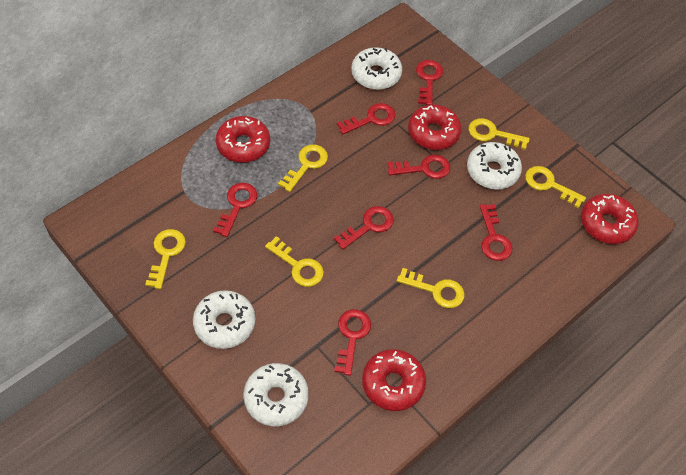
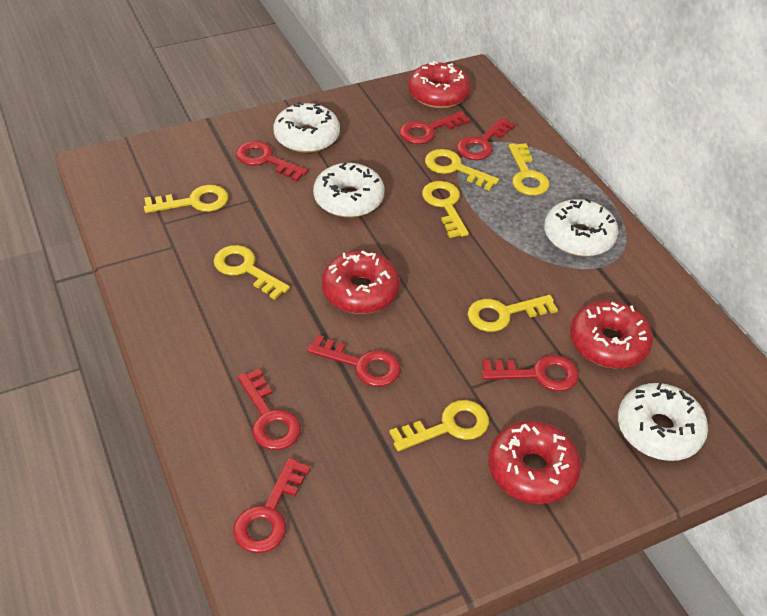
yellow key: [145,229,186,289] [265,236,324,287] [278,145,328,192] [397,268,465,308] [469,118,530,150] [525,166,586,208] = 6 -> [144,185,228,213] [214,245,290,300] [389,400,489,451] [422,181,469,238] [425,149,499,191] [467,295,558,332] [508,143,549,195] = 7

